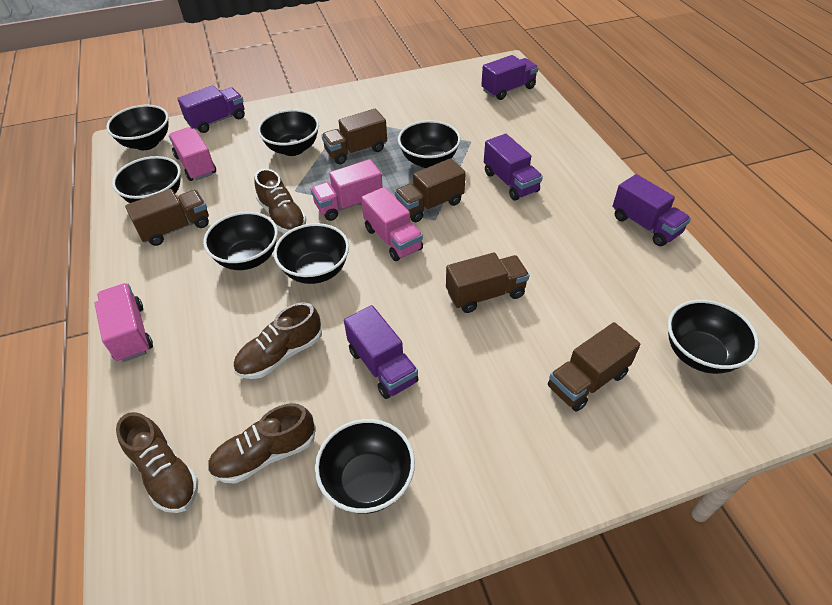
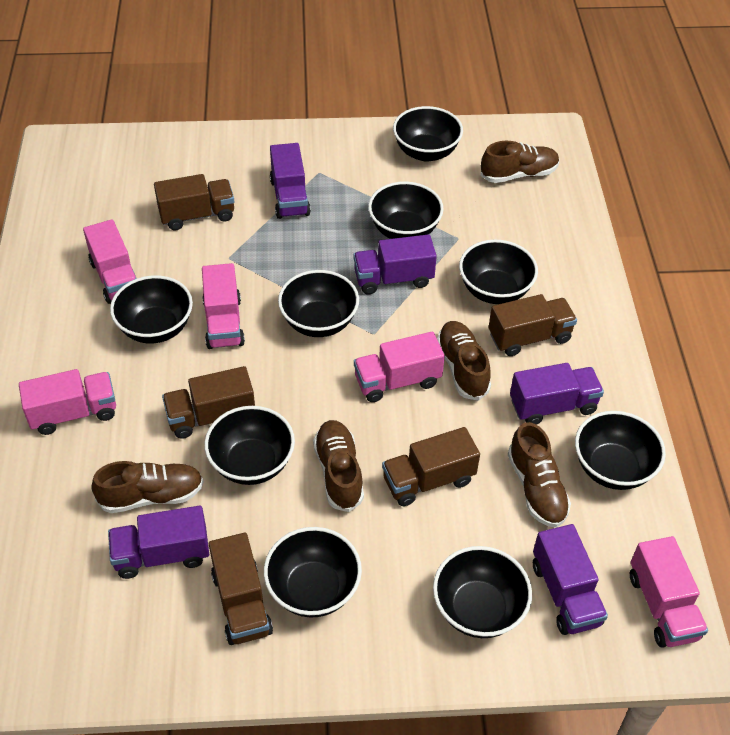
black bowl: [106,105,169,150] [112,156,181,203] [203,212,278,270] [258,109,319,156] [274,223,349,284] [315,419,415,514] [398,120,461,168] [668,300,759,374] = 8 -> [110,275,193,344] [204,406,295,485] [264,527,362,617] [278,270,359,337] [368,182,444,239] [393,106,463,162] [433,546,532,638] [459,240,538,304] [575,411,666,490] = 9
brown shoe: [116,412,198,513] [207,403,316,484] [233,302,322,379] [254,169,306,233] = 4 -> [92,461,204,513] [313,420,364,512] [437,321,491,401] [480,141,559,183] [508,422,571,528] = 5
pink truck: [95,283,153,362] [169,127,216,181] [311,159,383,221] [361,187,423,261] = 4 -> [19,369,116,435] [83,219,137,304] [202,263,245,349] [354,332,445,402] [630,536,708,648] = 5

